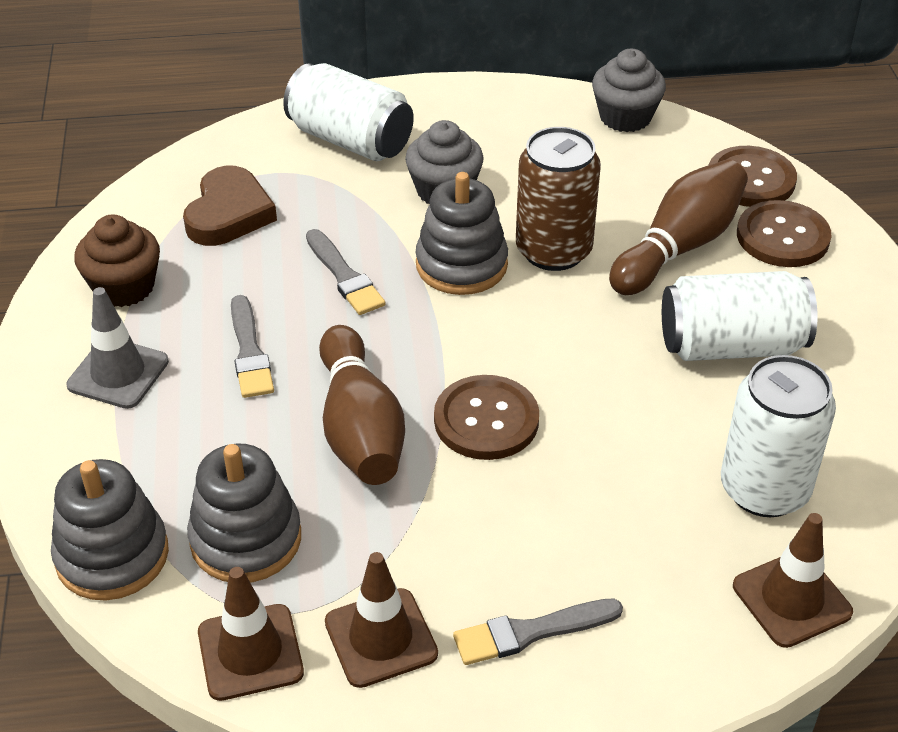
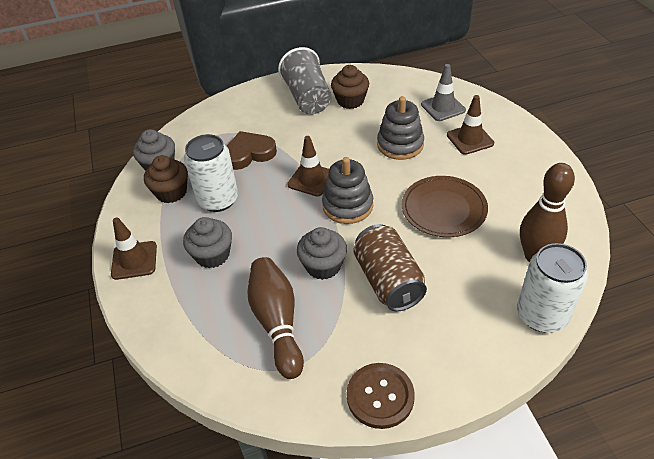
brown button: [434,375,539,460] [709,146,797,207] [737,200,831,267] = 3 -> [346,363,415,429] = 1
brown cupcake: [74,214,160,307] = 1 -> [144,155,188,203] [331,65,369,109] = 2
brown plate: none = 0 -> [402,176,488,237] = 1
grey brush: [231,295,274,398] [306,229,385,315] [453,599,623,665] = 3 -> none = 0
grey cup: none = 0 -> [278,47,331,114] = 1
grey cupcake: [405,120,484,204] [592,49,666,132] = 2 -> [133,129,175,171] [183,217,232,268] [297,227,347,280] = 3
grey stacking toy: [51,459,169,600] [187,444,301,583] [415,172,508,295] = 3 -> [322,157,373,224] [377,96,424,160] = 2
white can: [283,63,414,161] [662,271,818,361] [721,355,836,517] = 3 -> [184,134,238,212] [517,243,588,332] = 2

